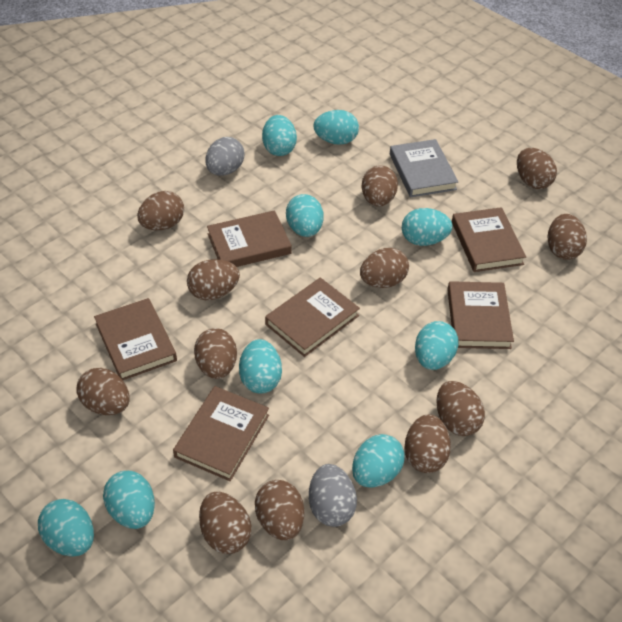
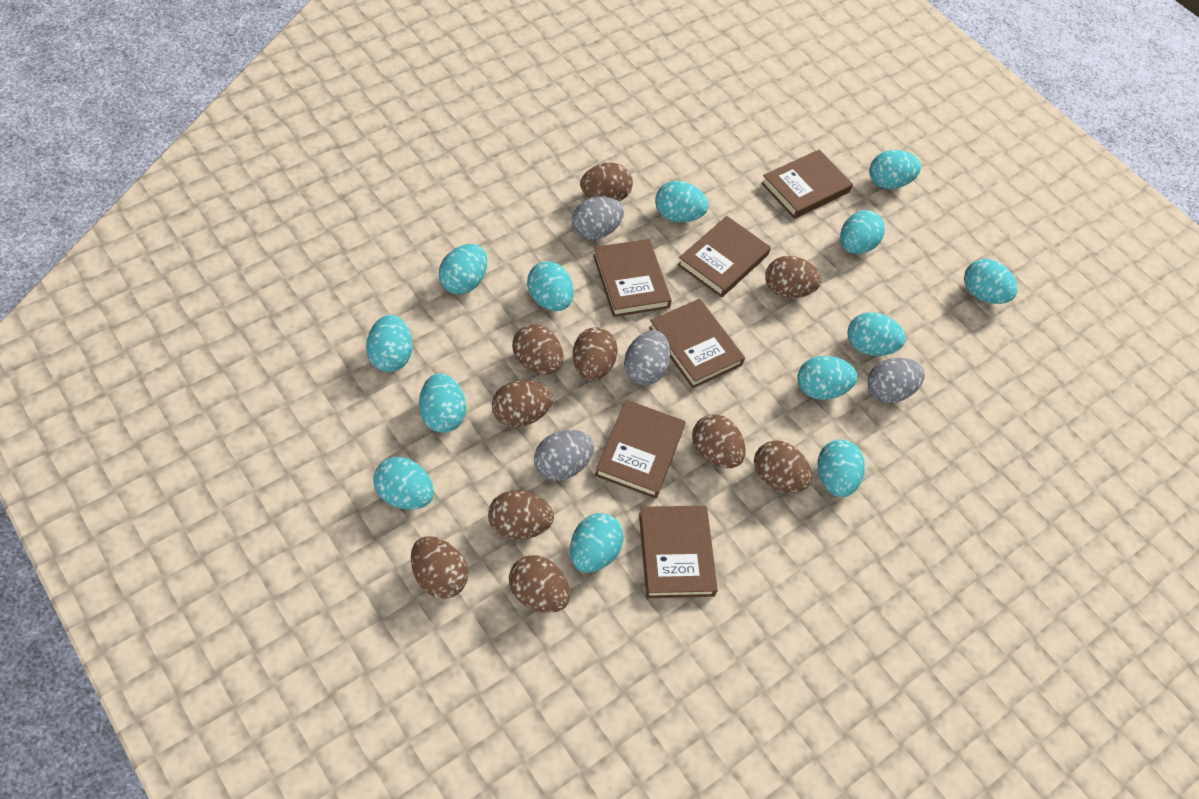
brown egg: [76,368,130,415] [137,191,184,230] [187,259,240,300] [194,328,237,379] [199,492,251,554] [255,480,304,541] [360,248,409,288] [362,165,398,207] [404,414,451,473] [436,381,485,436] [517,148,557,189] [547,214,587,260] = 12 -> [411,536,468,599] [488,490,554,540] [492,380,553,427] [509,555,570,613] [512,324,564,375] [573,327,618,381] [580,163,633,201] [692,414,746,468] [754,440,812,493] [765,256,822,298] = 10
grey book: [390,139,458,197] = 1 -> none = 0
grey egg: [205,137,244,176] [309,464,357,527] = 2 -> [534,430,594,481] [572,196,624,240] [624,330,670,385] [868,358,925,403] = 4
turquoise egg: [38,499,94,557] [103,471,155,529] [239,339,282,393] [262,115,297,156] [286,194,324,237] [313,110,359,145] [352,434,405,488] [402,208,453,246] [415,321,459,370] = 9 -> [366,315,412,372] [373,457,434,510] [419,373,466,433] [438,244,487,294] [527,261,573,311] [570,513,624,573] [655,181,708,222] [798,356,857,400] [818,439,865,497] [840,210,885,254] [847,312,906,356] [869,150,921,189] [964,259,1018,304] = 13

